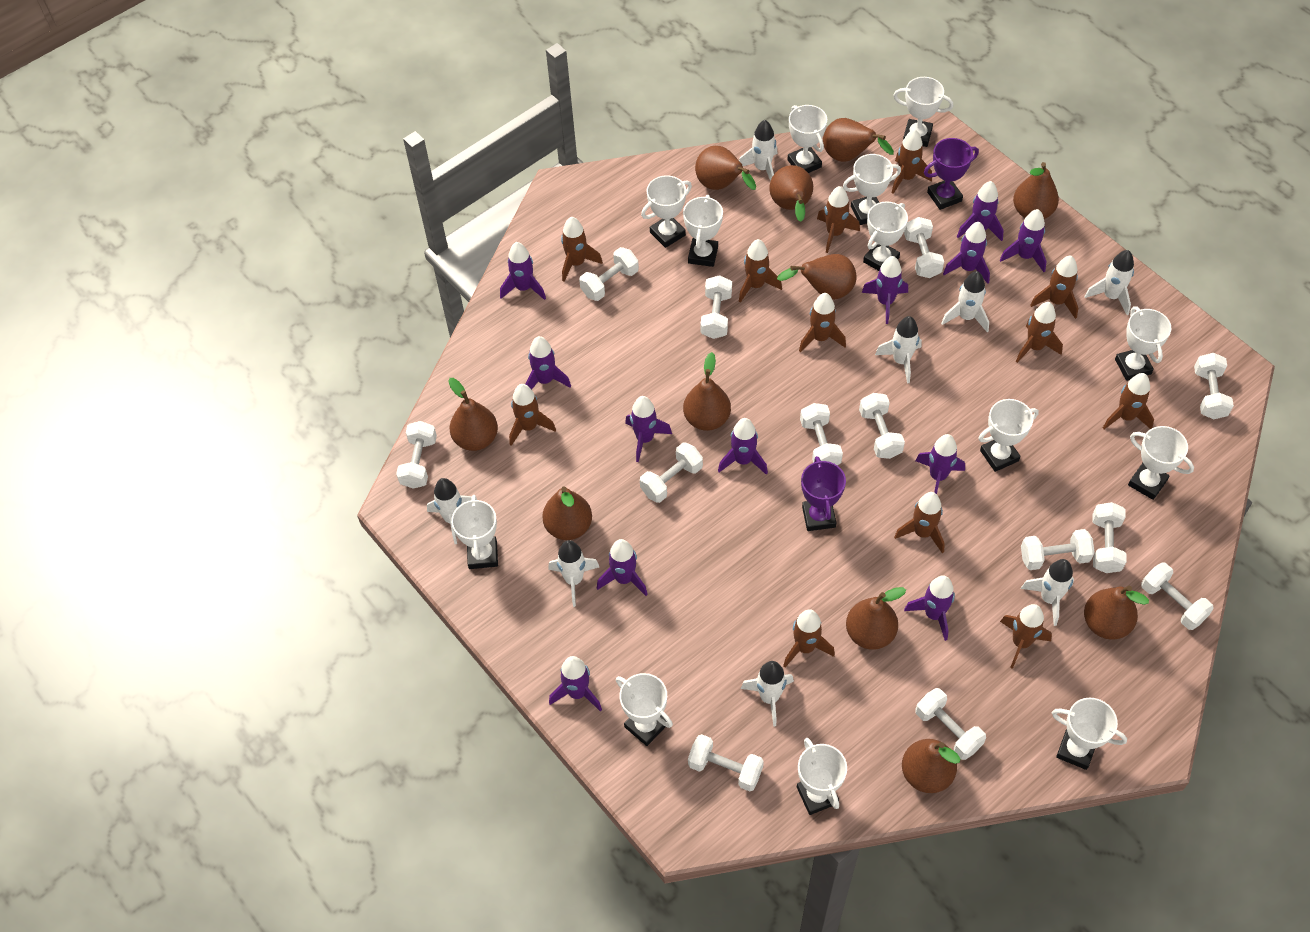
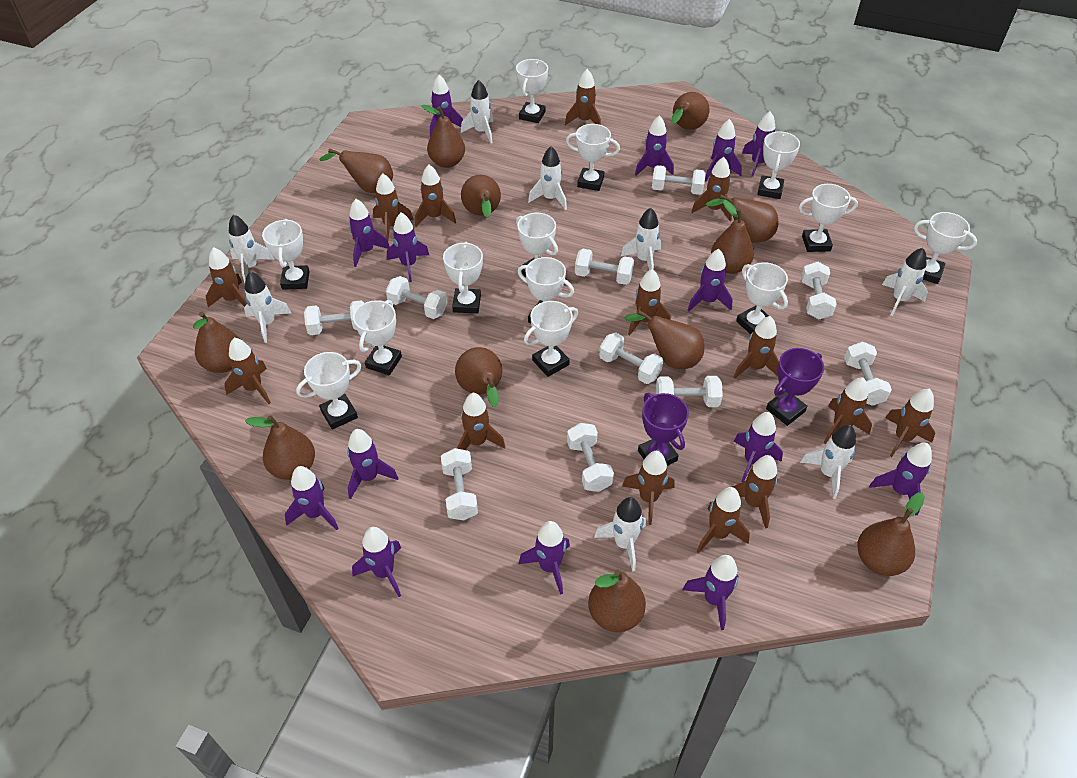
brown pear: [448,378,498,451] [542,486,592,540] [683,352,731,431] [695,146,756,190] [769,165,813,222] [777,254,857,300] [823,118,894,162] [846,587,906,650] [902,739,960,793] [1013,162,1059,219] [1084,586,1149,640] = 11 -> [193,311,240,373] [245,415,315,480] [319,148,393,193] [421,105,465,168] [455,347,502,407] [461,175,501,218] [588,570,646,632] [624,310,704,369] [671,92,709,130] [705,194,778,242] [711,200,754,274] [857,492,925,576] = 12
brown rocket: [509,384,556,446] [561,217,603,282] [739,239,782,303] [783,609,835,667] [799,293,846,352] [817,186,860,253] [891,129,932,194] [894,492,945,553] [1000,604,1052,669] [1016,302,1063,363] [1030,256,1078,319] [1103,373,1154,429] = 12 -> [206,247,247,307] [224,338,271,404] [373,173,414,240] [415,165,456,227] [457,393,505,450] [565,69,601,125] [622,451,674,525] [628,269,671,336] [692,157,732,222] [697,487,750,553] [732,455,778,529] [734,316,779,378] [823,377,872,444] [885,389,935,457] = 14
purple rocket: [500,242,546,300] [525,336,571,390] [549,656,602,711] [597,539,648,596] [625,396,672,462] [718,418,768,475] [862,256,908,324] [904,575,955,641] [916,434,965,494] [943,222,990,284] [957,181,1004,241] [1000,209,1047,272] = 12 -> [284,466,339,530] [347,429,398,499] [349,199,390,267] [352,527,401,597] [387,213,429,282] [430,75,463,137] [519,521,570,595] [635,115,674,176] [682,555,739,630] [688,249,733,311] [705,119,742,182] [733,412,783,482] [742,111,776,177] [869,443,932,516] = 14
white dumbbell: [396,421,437,489] [579,247,639,301] [640,442,703,503] [688,734,764,791] [700,275,732,339] [800,403,843,465] [859,393,905,459] [904,217,944,278] [915,688,986,760] [1021,529,1095,570] [1092,502,1127,573] [1141,563,1214,630] [1194,353,1234,419] = 13 -> [304,300,364,335] [386,276,447,319] [441,448,478,520] [567,423,614,492] [575,249,634,285] [599,333,663,384] [652,165,706,195] [656,376,723,407] [801,262,837,319] [844,342,892,406] = 10

